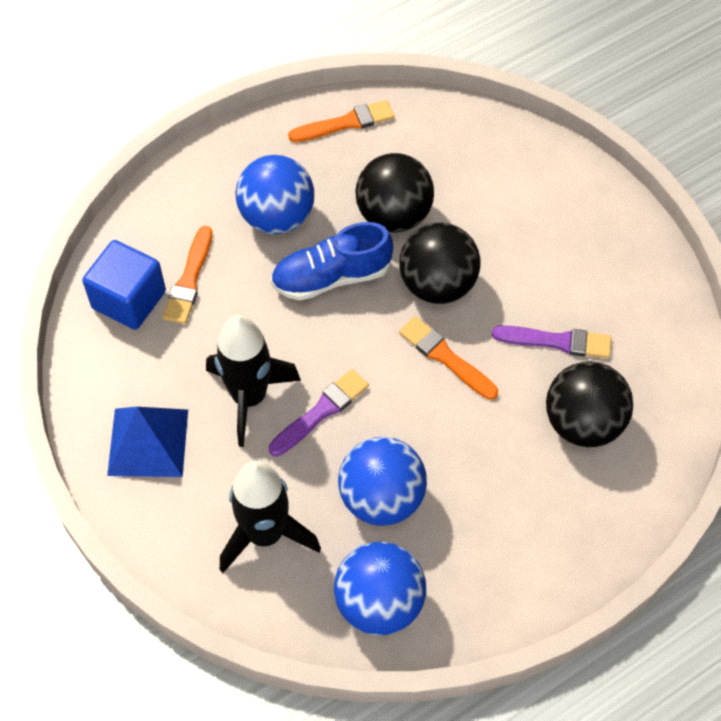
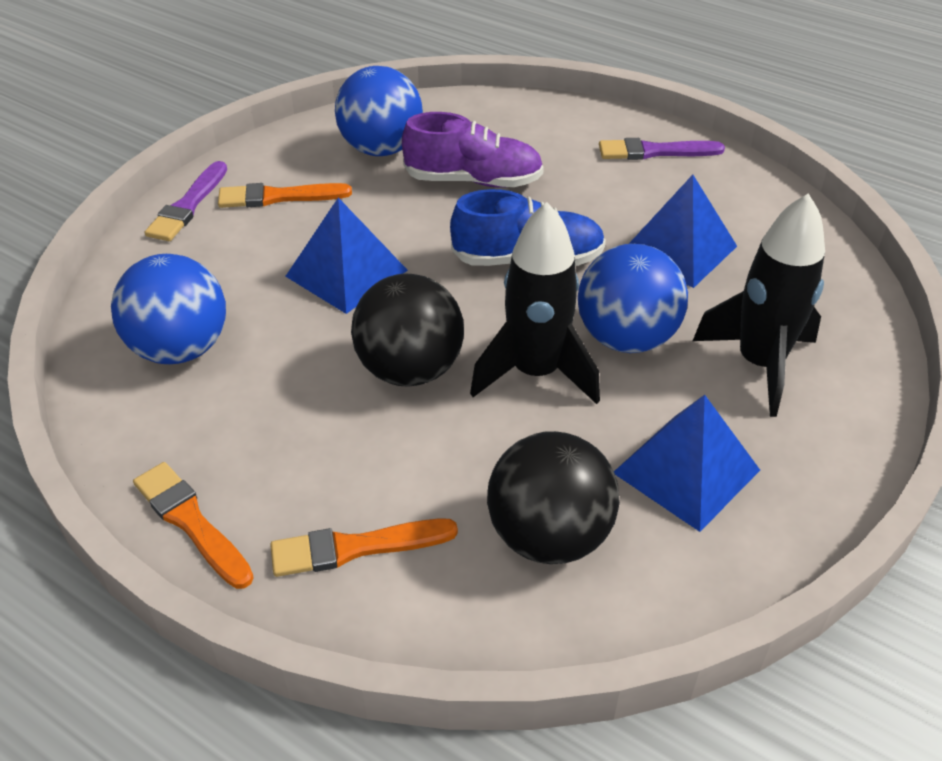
black ball: [355,153,434,232] [399,223,480,304] [546,361,633,447] = 3 -> [351,274,464,387] [487,431,620,564] = 2
blue cube: [82,240,166,330] = 1 -> none = 0
blue pyramid: [107,407,188,477] = 1 -> [285,198,408,314] [614,395,760,532] [629,175,737,288] = 3
purple shoe: none = 0 -> [402,112,544,188] = 1

